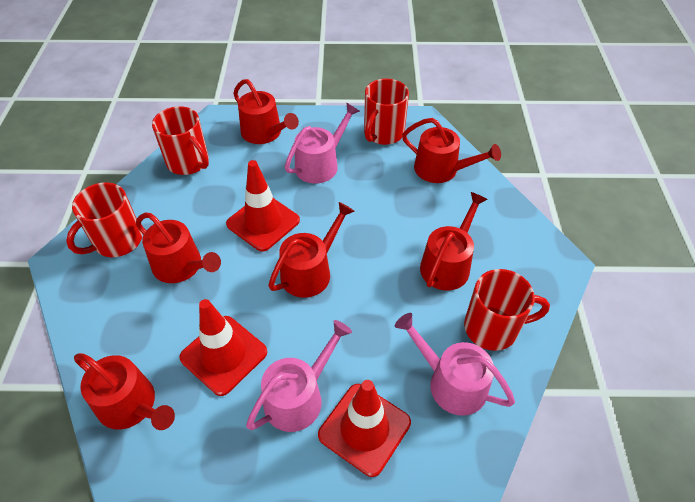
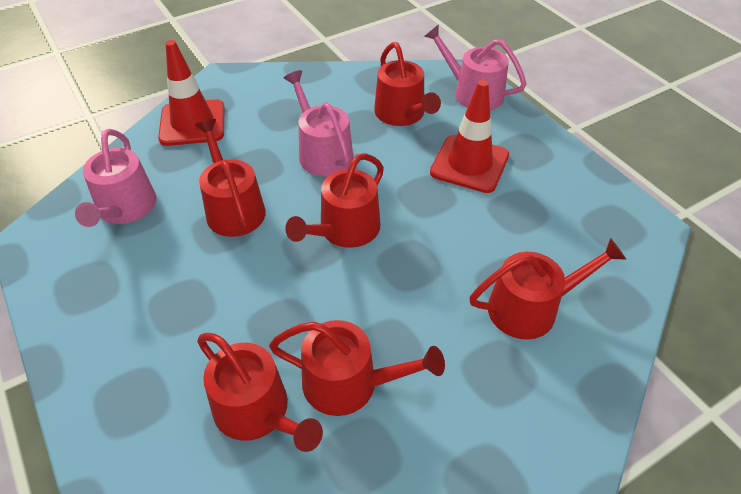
red mug: [66,182,143,257] [152,106,209,175] [364,79,409,145] [464,269,550,351] = 4 -> none = 0
red traffic cone: [179,299,267,396] [226,160,300,252] [318,380,411,477] = 3 -> [158,40,225,146] [430,80,509,193] = 2

